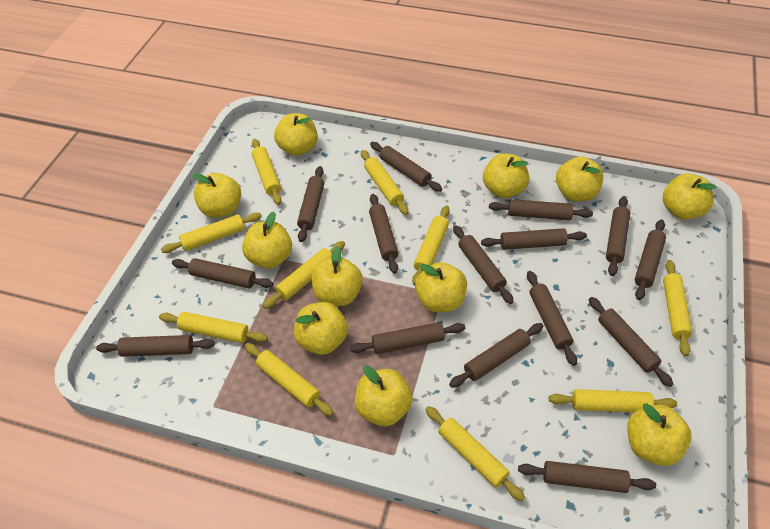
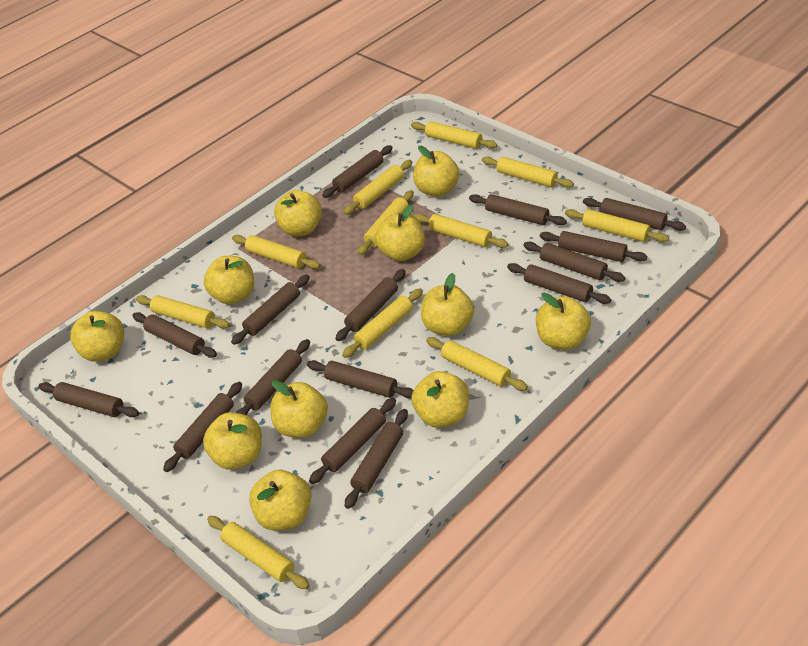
yellow rolling pin: [159,312,268,343] [161,212,262,253] [245,343,333,416] [252,139,281,205] [263,241,345,309] [361,150,409,215] [412,206,450,285] [425,406,525,501] [549,389,677,412] [663,260,693,356] = 10 -> [136,295,230,328] [207,516,310,589] [232,235,320,269] [342,288,423,358] [343,160,412,215] [358,190,414,255] [411,121,497,149] [414,213,508,248] [426,337,528,391] [482,157,574,188] [565,209,669,242] = 11

